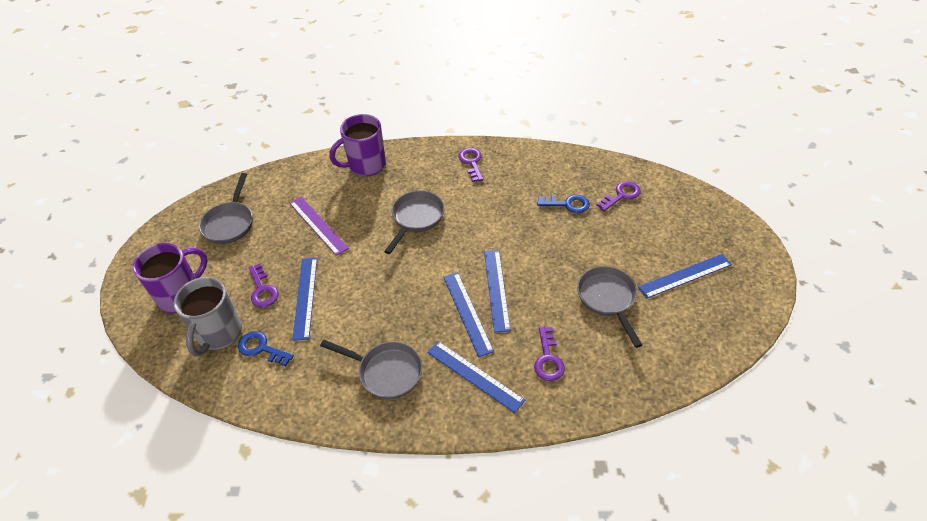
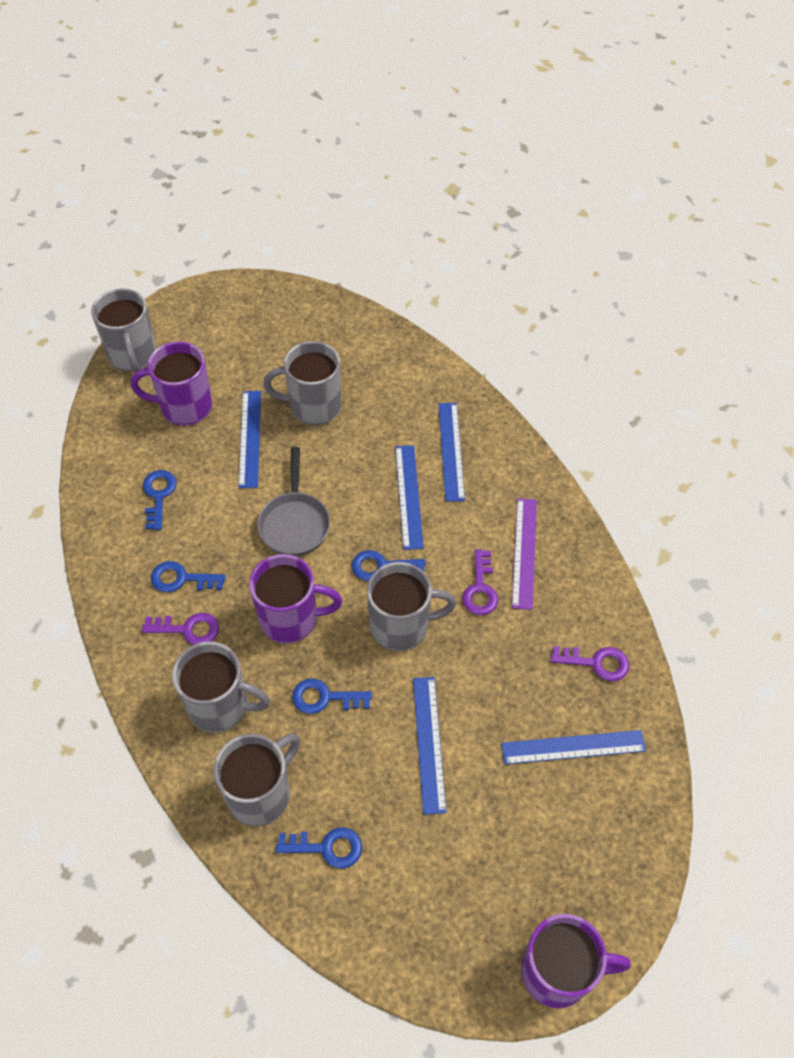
blue key: [238,331,294,366] [537,195,590,213] = 2 -> [143,470,177,530] [151,561,226,592] [276,827,362,869] [292,679,372,714] [351,550,426,581] = 5
grey mug: [174,277,242,356] = 1 -> [91,289,157,373] [172,641,270,733] [214,733,300,826] [263,341,341,425] [367,562,456,651] = 5
grey pan: [199,173,252,244] [320,340,422,399] [384,191,444,254] [577,266,642,348] = 4 -> [257,447,330,556] = 1
purple key: [249,264,278,307] [459,148,483,182] [534,327,565,381] [596,181,641,211] = 4 -> [142,613,219,645] [462,549,498,615] [551,646,629,681] = 3
purple mug: [133,243,208,313] [329,114,386,177] = 2 -> [131,341,212,426] [249,554,342,643] [521,914,631,1009] = 3

